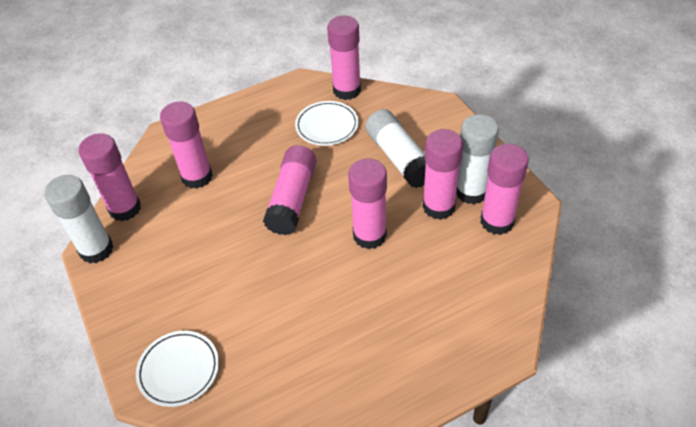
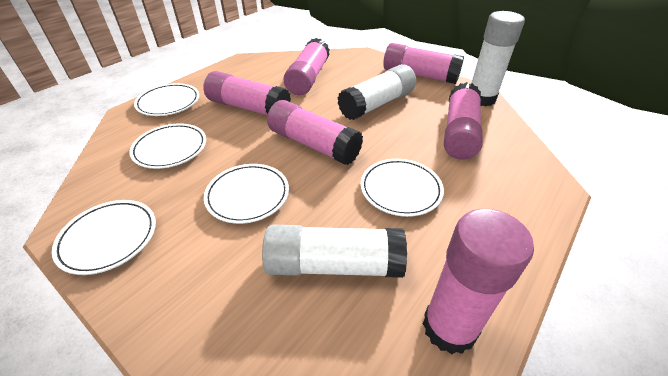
pink glue stick: [79,133,141,221] [160,101,213,189] [263,145,317,235] [327,16,361,100] [348,158,387,249] [423,129,463,220] [481,144,529,235] = 7 -> [203,71,291,115] [267,100,363,165] [283,38,330,95] [383,43,464,84] [423,209,534,354] [444,82,483,160] = 6
white plate: [136,331,219,407] [295,101,358,146] = 2 -> [52,200,156,275] [130,123,206,169] [134,83,199,116] [204,164,289,224] [361,159,444,217] = 5

